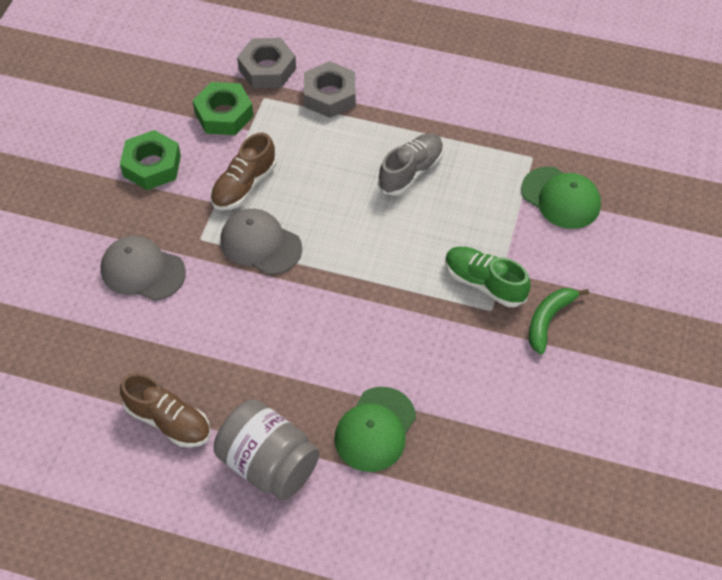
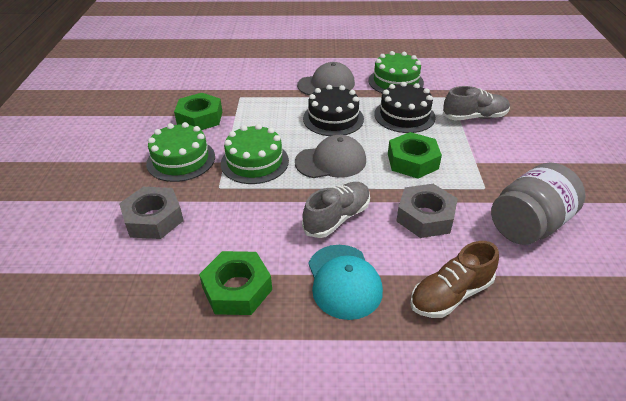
black cake: none = 0 -> [303,85,364,136] [374,82,436,133] = 2
brown shoe: [120,373,210,448] [210,133,277,210] = 2 -> [410,241,499,318] = 1
green banana: [529,288,589,354] = 1 -> none = 0
green cake: none = 0 -> [146,122,215,182] [221,124,289,184] [368,51,424,93] = 3
green cap: [334,387,416,472] [521,166,601,229] = 2 -> none = 0
green nut: [120,130,181,190] [193,82,254,135] = 2 -> [174,93,222,130] [199,251,272,315] [388,132,442,179] = 3
green shoe: [445,247,531,307] = 1 -> none = 0
grey shoe: [378,133,444,196] = 1 -> [302,182,370,238] [443,86,510,121] = 2
turquoise cap: none = 0 -> [308,245,383,320] = 1

